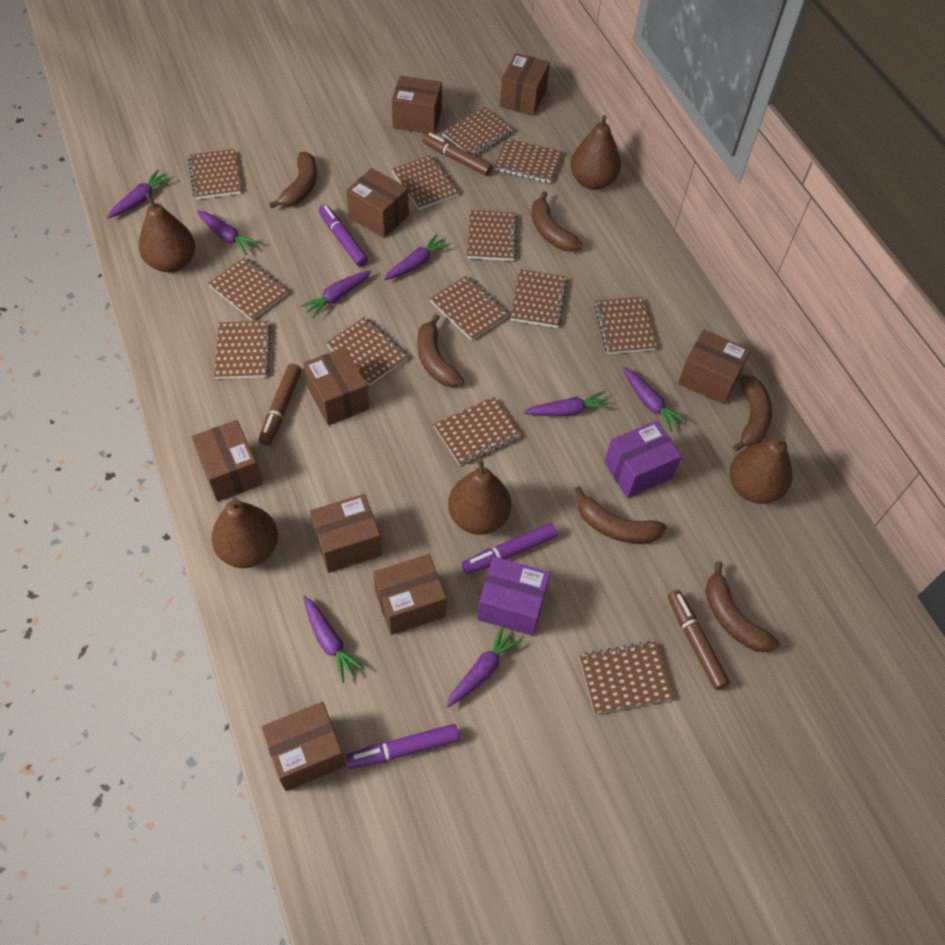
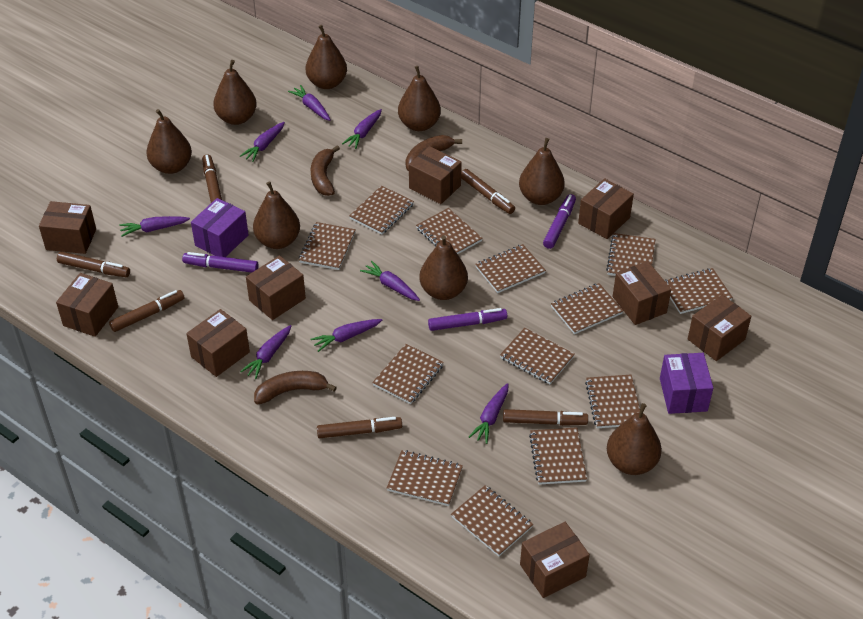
brown banana: [269,152,317,208] [417,314,464,387] [532,191,583,252] [574,486,667,544] [705,561,779,652] [733,375,772,452] = 6 -> [254,371,337,404] [311,145,340,196] [406,135,462,171] = 3
brown marker: [259,364,301,446] [422,133,492,176] [668,590,730,690] = 3 -> [57,252,130,277] [109,290,185,332] [202,154,222,203] [317,417,402,438] [461,169,515,214] [503,409,588,426] = 6
brown pear: [139,193,195,272] [212,498,278,568] [448,459,511,535] [570,115,621,190] [730,435,792,504] = 5 -> [147,109,192,174] [213,60,257,125] [253,181,300,249] [306,25,347,89] [398,66,441,131] [419,235,468,300] [519,138,565,205] [607,403,662,475] = 8

